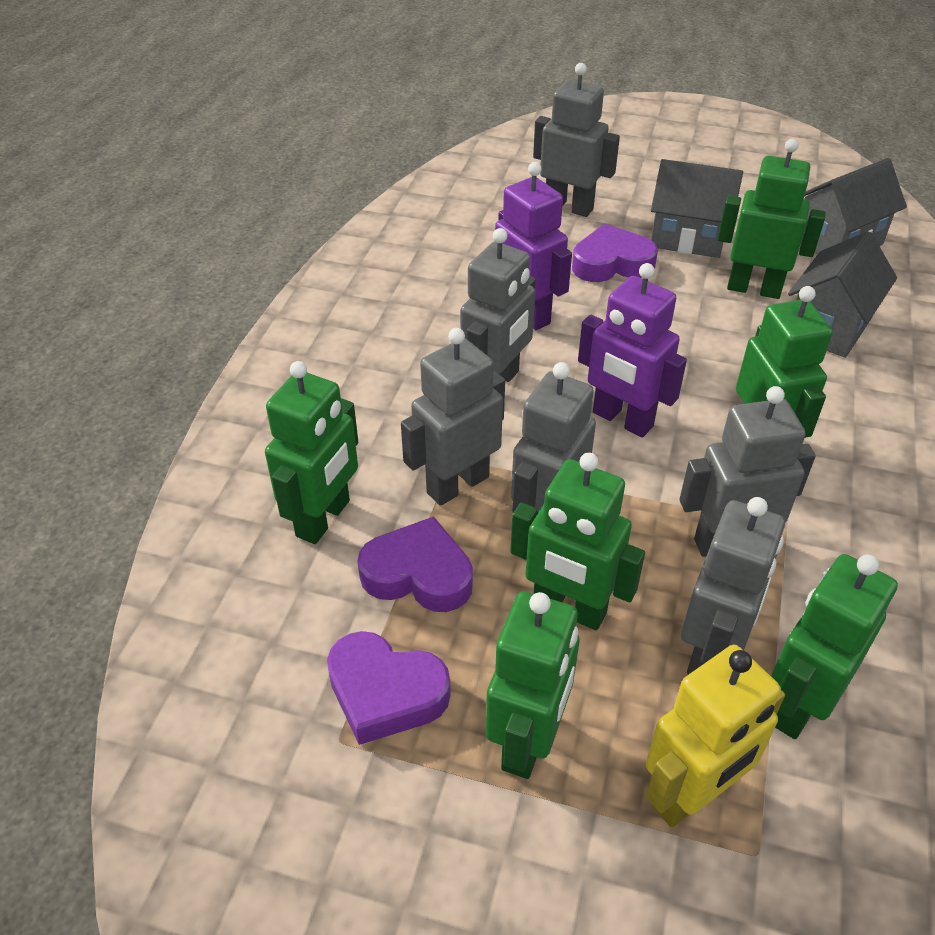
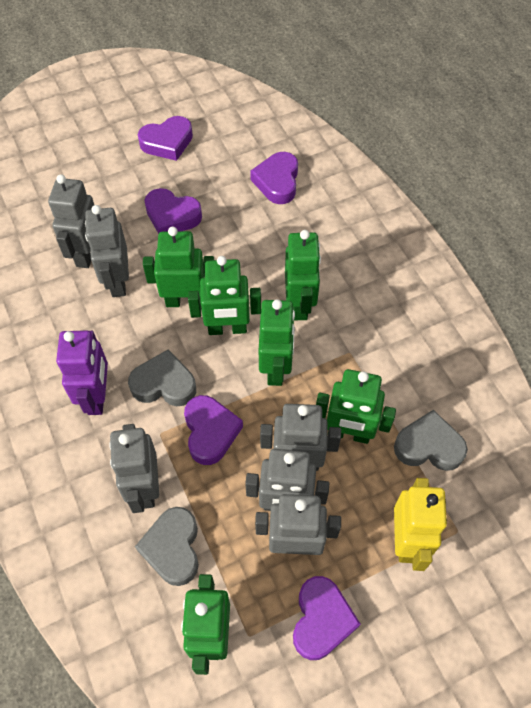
grey heart: none = 0 -> [128,349,196,406] [135,507,199,586] [394,410,468,471] = 3
grey house: [651,159,743,258] [788,231,897,358] [801,158,907,255] = 3 -> none = 0
purple heart: [327,631,451,745] [357,516,473,612] [572,224,658,282] = 3 -> [138,116,193,161] [144,188,202,234] [184,395,243,465] [250,152,298,204] [293,576,361,660] = 5
purple robot: [495,162,572,330] [578,263,687,437] = 2 -> [56,331,108,415] = 1

